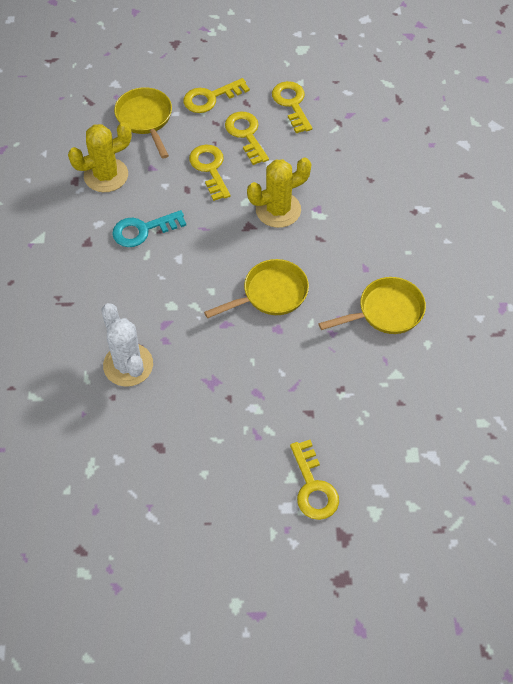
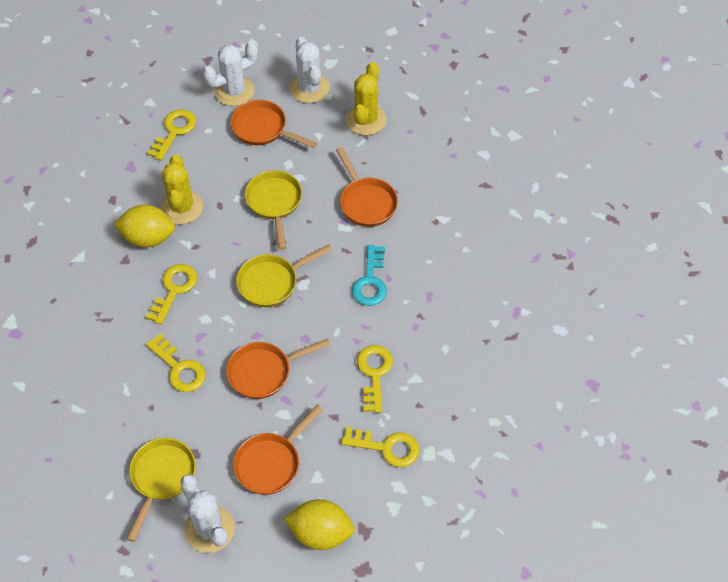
orange pan: none = 0 -> [226,338,331,399] [231,100,317,148] [233,404,323,495] [336,147,398,227] = 4
white cactus: [101,303,153,387] = 1 -> [180,475,235,553] [203,42,258,106] [290,37,330,103] = 3
yellow lemon: none = 0 -> [113,205,175,247] [284,499,355,550] = 2

